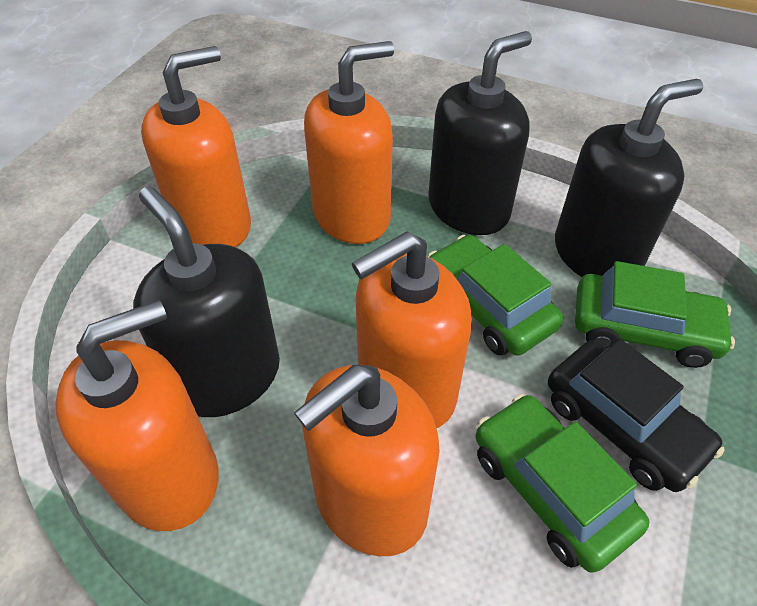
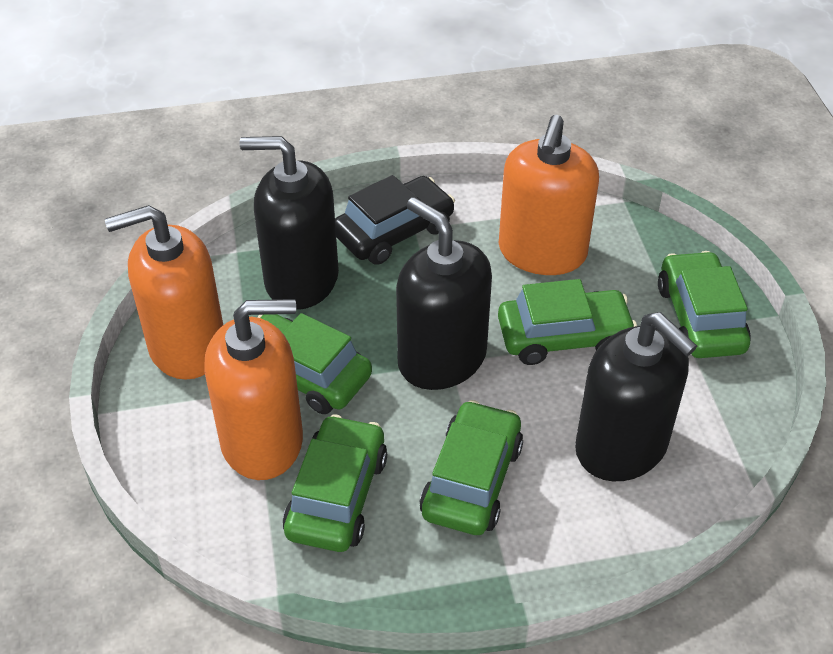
green car: [427,235,563,356] [476,394,649,572] [575,261,735,368] = 3 -> [257,313,372,414] [283,414,387,552] [420,400,523,535] [498,279,637,365] [658,251,751,358] = 5
orange soap dispenser: [55,300,218,531] [141,46,251,247] [294,365,440,556] [304,41,394,244] [352,231,472,428] = 5 -> [105,205,223,380] [204,299,303,480] [499,115,599,275] = 3

